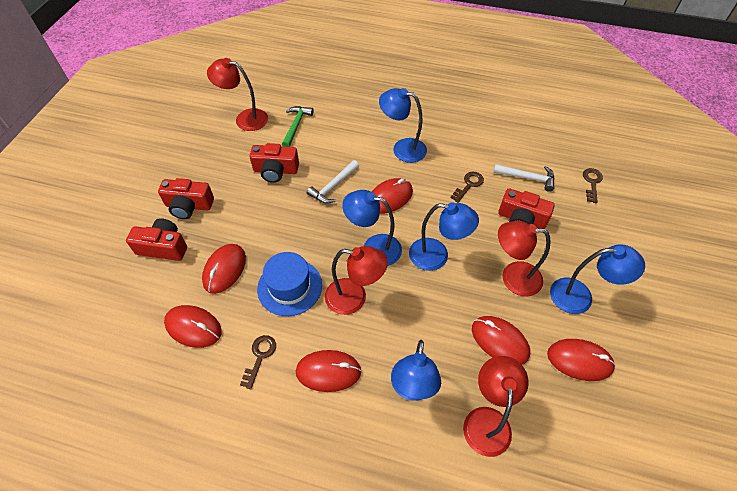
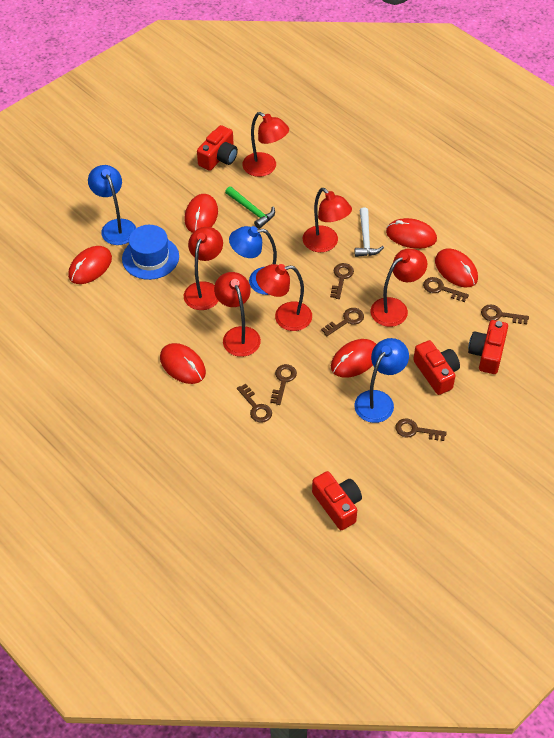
blue lamp: [342,190,402,266] [379,88,427,163] [391,340,441,401] [409,202,479,271] [550,244,645,314] = 5 -> [88,165,136,245] [229,226,277,295] [354,338,409,423] = 3
brown key: [240,335,276,389] [450,172,484,203] [583,168,603,203] = 3 -> [237,384,272,423] [270,364,297,405] [321,308,364,336] [330,263,354,299] [395,418,447,441] [423,277,469,302] [481,304,529,325] = 7
red lamp: [207,58,268,131] [325,246,388,315] [463,356,529,457] [498,221,551,296] = 4 -> [184,227,223,310] [214,272,261,357] [242,112,289,177] [256,264,312,331] [303,188,352,252] [371,248,427,327] = 6
white hammer: [307,160,359,204] [493,164,554,192] = 2 -> [355,207,384,257] = 1

